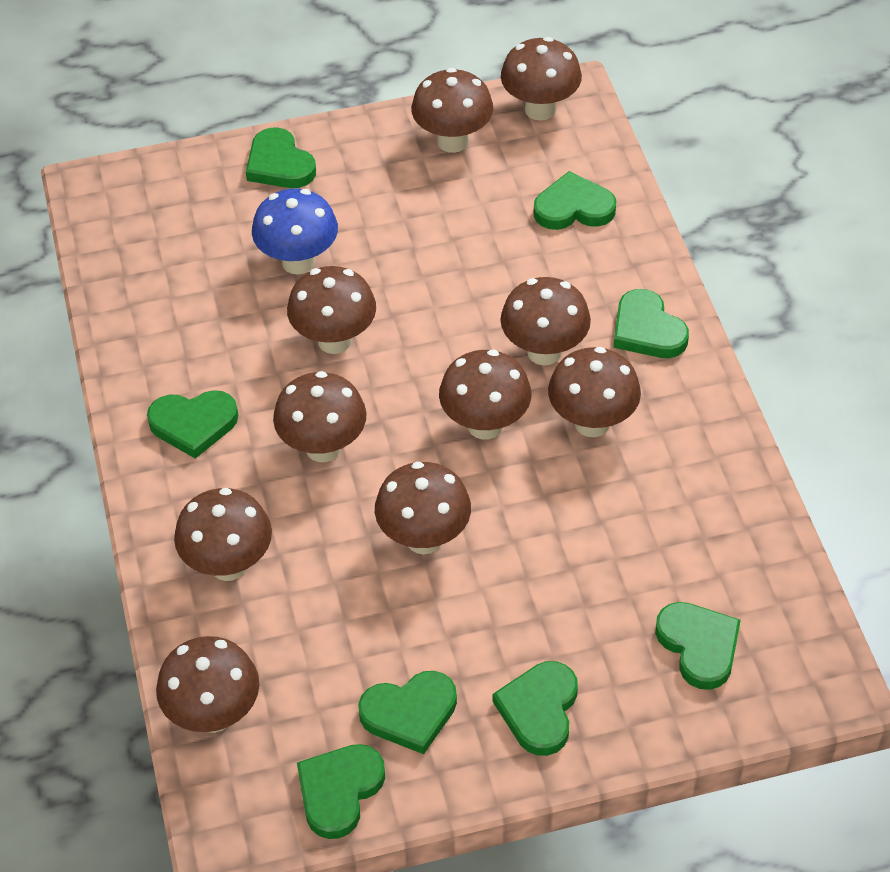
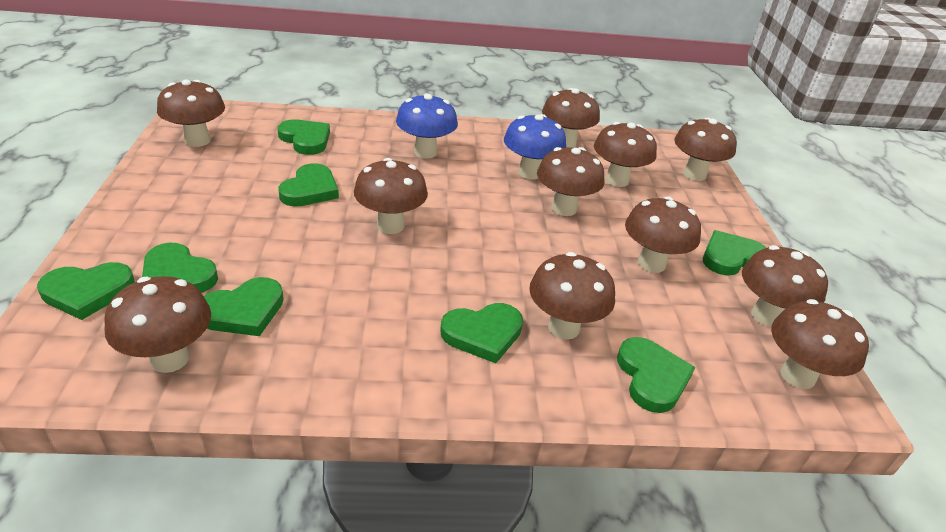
blue mushroom: [252,188,338,275] = 1 -> [396,93,458,159] [504,114,566,179] = 2
brown mushroom: [156,636,259,733] [174,488,272,581] [273,371,367,462] [287,266,376,354] [375,462,471,554] [411,68,493,153] [439,350,531,440] [500,277,591,365] [501,37,582,121] [548,347,641,437] = 10 -> [104,276,211,373] [157,79,225,147] [354,158,428,234] [529,252,615,339] [537,147,604,216] [542,88,600,148] [594,122,657,187] [625,197,701,273] [674,118,737,181] [742,245,828,327] [771,299,869,389] = 11

